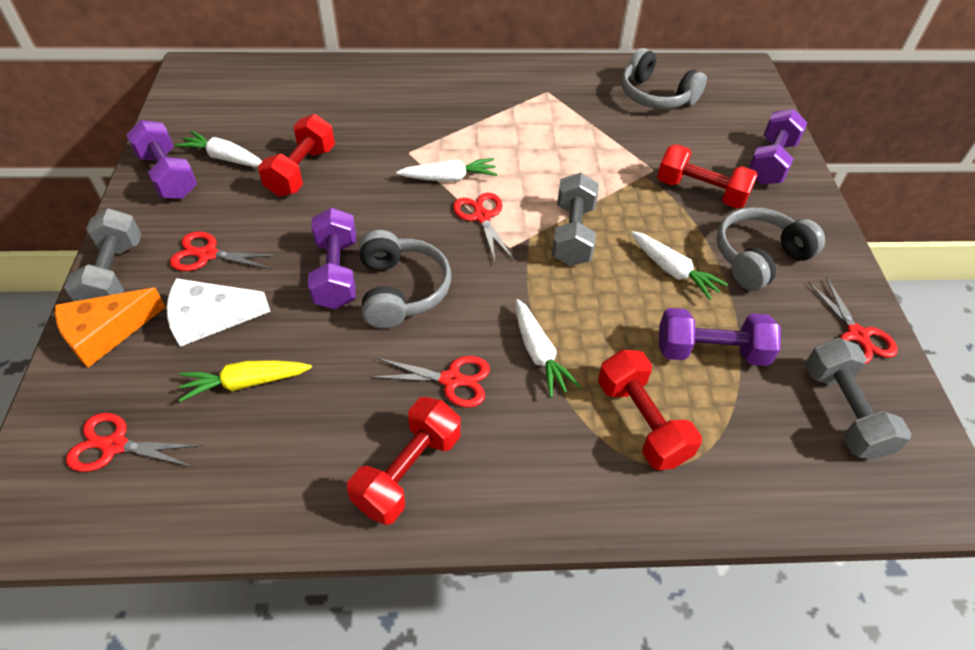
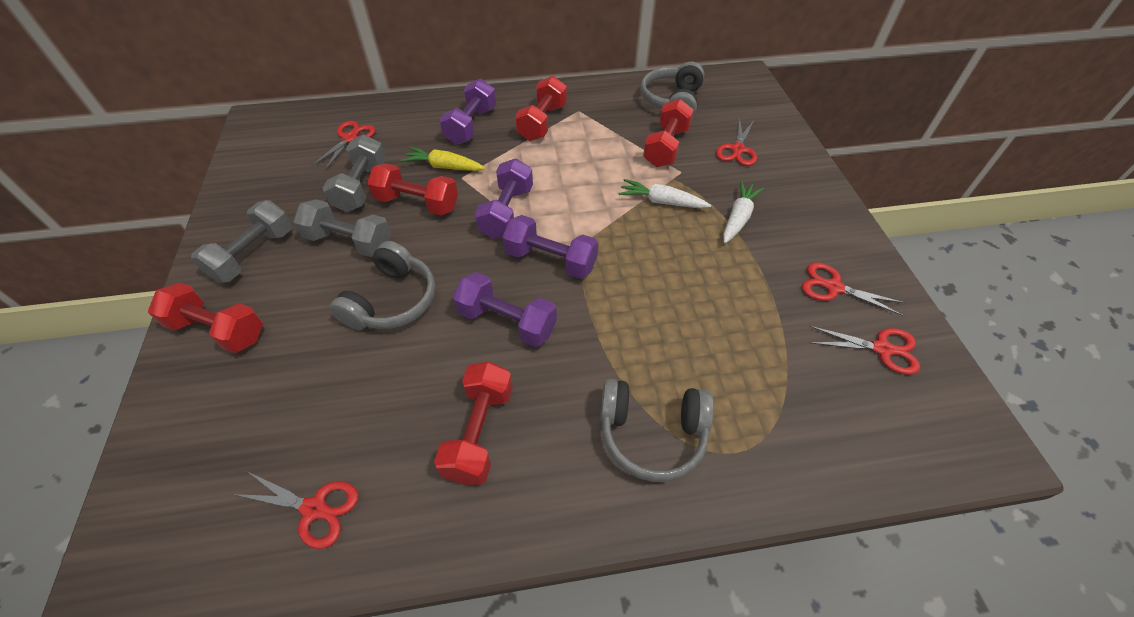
orange cheese: [55,288,166,367] = 1 -> none = 0
red dumbbell: [258,114,335,197] [347,397,461,525] [598,350,702,470] [657,144,758,209] = 4 -> [148,282,263,353] [367,163,458,216] [434,362,513,485] [515,76,567,141] [643,99,693,167] = 5
white carrot: [175,131,262,167] [396,158,497,182] [516,299,581,397] [631,231,728,300] = 4 -> [619,179,711,208] [723,181,764,243] = 2
white cheese: [167,278,271,347] = 1 -> none = 0

